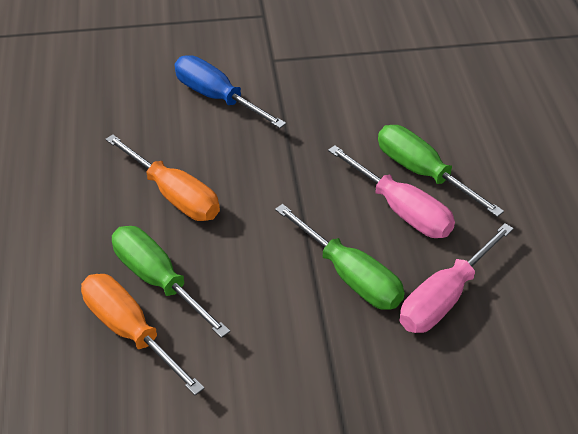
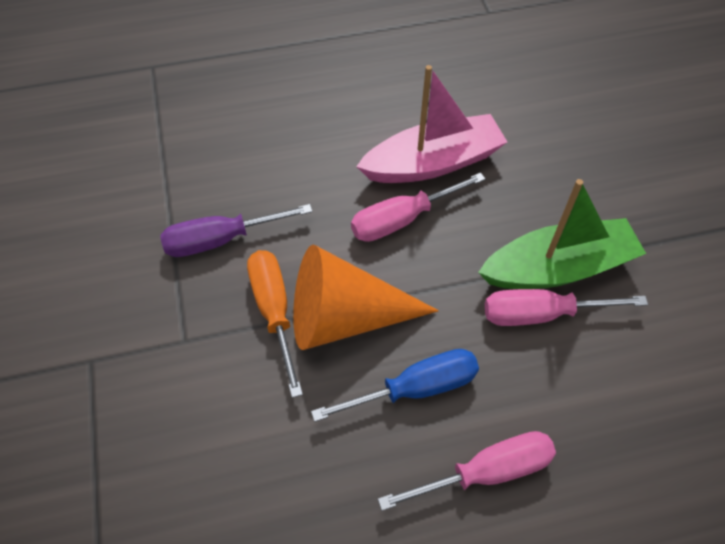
green boat: none = 0 -> [478,179,646,289] = 1
green screwdriver: [112,226,230,338] [275,204,404,310] [378,125,504,217] = 3 -> none = 0
orange cone: none = 0 -> [293,245,439,350] = 1
orange screwdriver: [81,274,205,395] [105,134,220,221] = 2 -> [247,250,303,398] = 1
pink boat: none = 0 -> [356,65,507,183] = 1
pink screwdriver: [328,145,455,238] [400,223,514,333] = 2 -> [351,173,486,242] [378,431,556,511] [485,289,648,326] = 3
purple screwdriver: none = 0 -> [160,204,313,257] = 1

